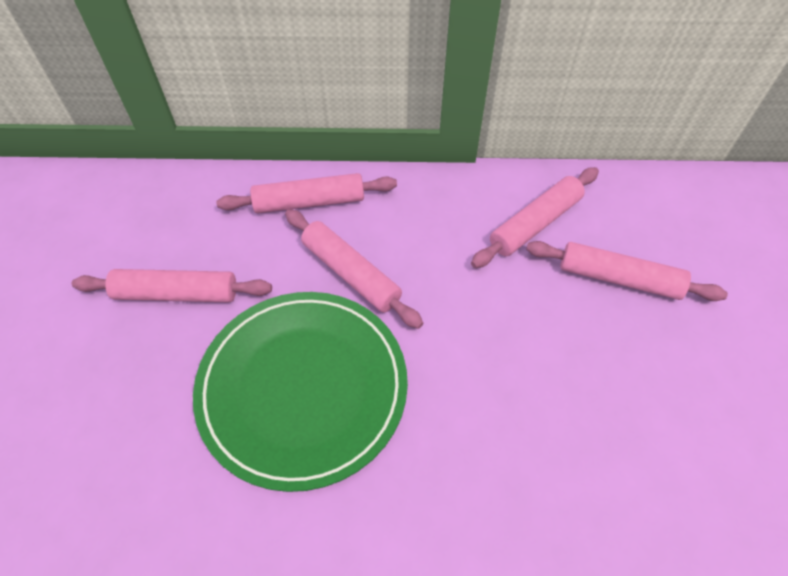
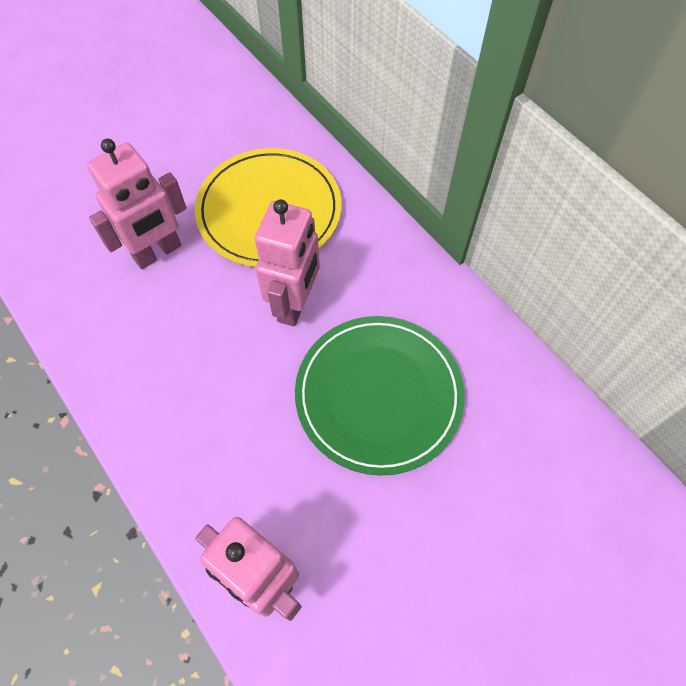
pink robot: none = 0 -> [87,139,187,269] [195,517,301,621] [255,199,320,326] = 3
pink rolling pin: [72,269,272,302] [216,173,397,214] [285,209,423,329] [471,167,599,268] [526,241,728,301] = 5 -> none = 0
yellow plate: none = 0 -> [195,148,342,267] = 1

